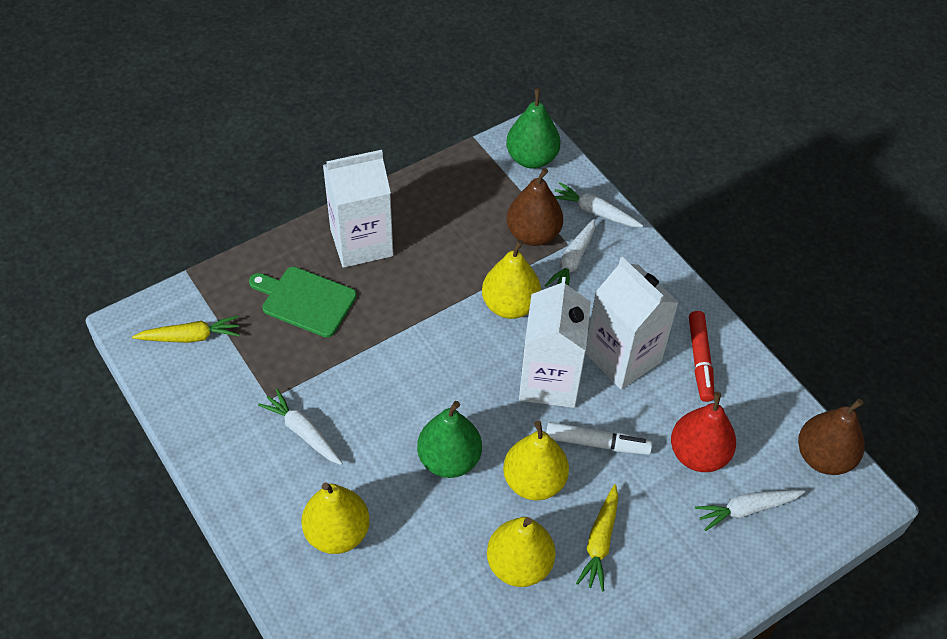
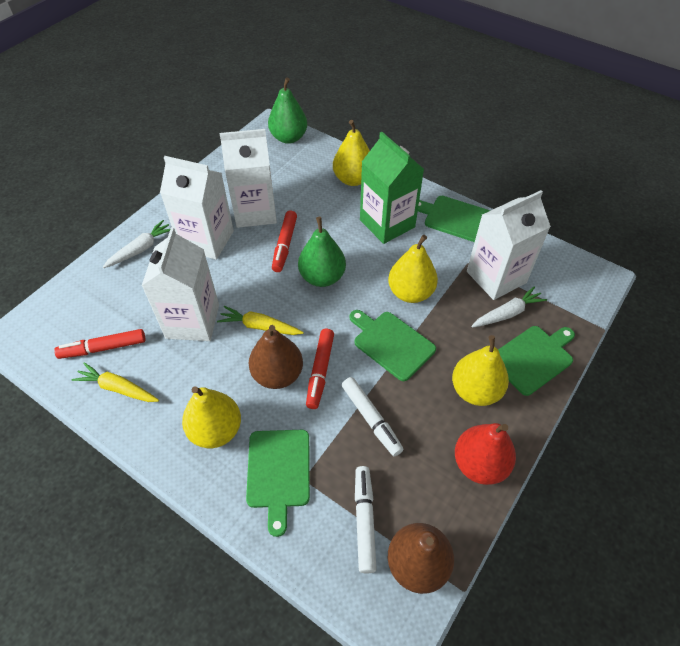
green carton: none = 0 -> [360,132,424,244] = 1
green cutting board: [249,267,357,338] = 1 -> [246,430,310,537] [349,310,436,381] [418,196,490,242] [498,326,575,396] = 4
red marker: [689,311,714,402] = 1 -> [54,329,146,359] [272,211,297,272] [306,329,334,409] = 3
white carrot: [258,389,343,465] [545,219,595,286] [555,182,643,227] [695,490,805,531] = 4 -> [103,220,170,268] [471,286,547,328] = 2
white carton: [323,150,393,268] [519,277,591,408] [585,257,679,389] = 3 -> [142,227,219,341] [160,156,234,260] [220,129,277,228] [467,190,551,300] = 4
white marker: [546,422,652,455] = 1 -> [342,377,404,457] [355,466,377,574] = 2

